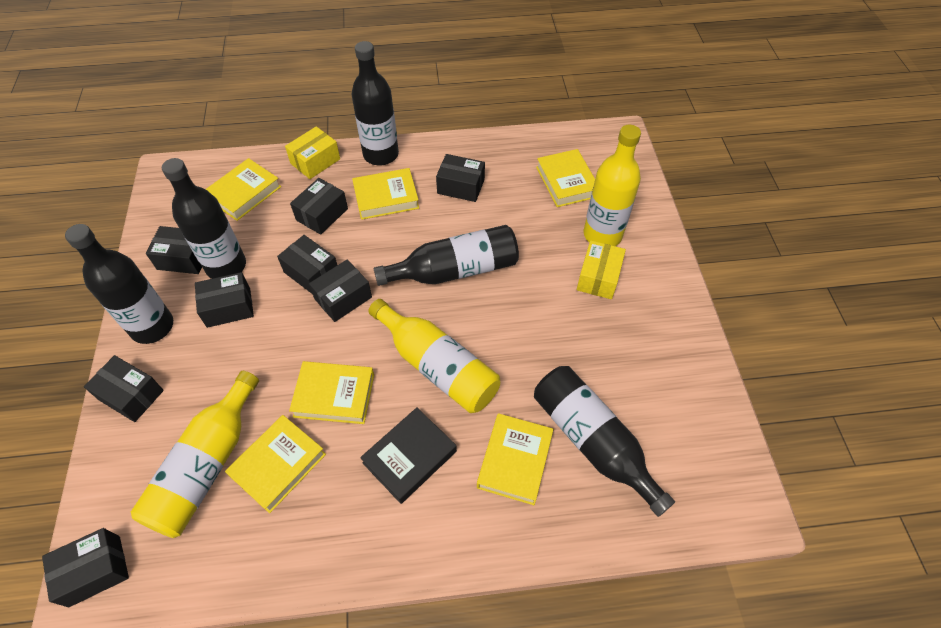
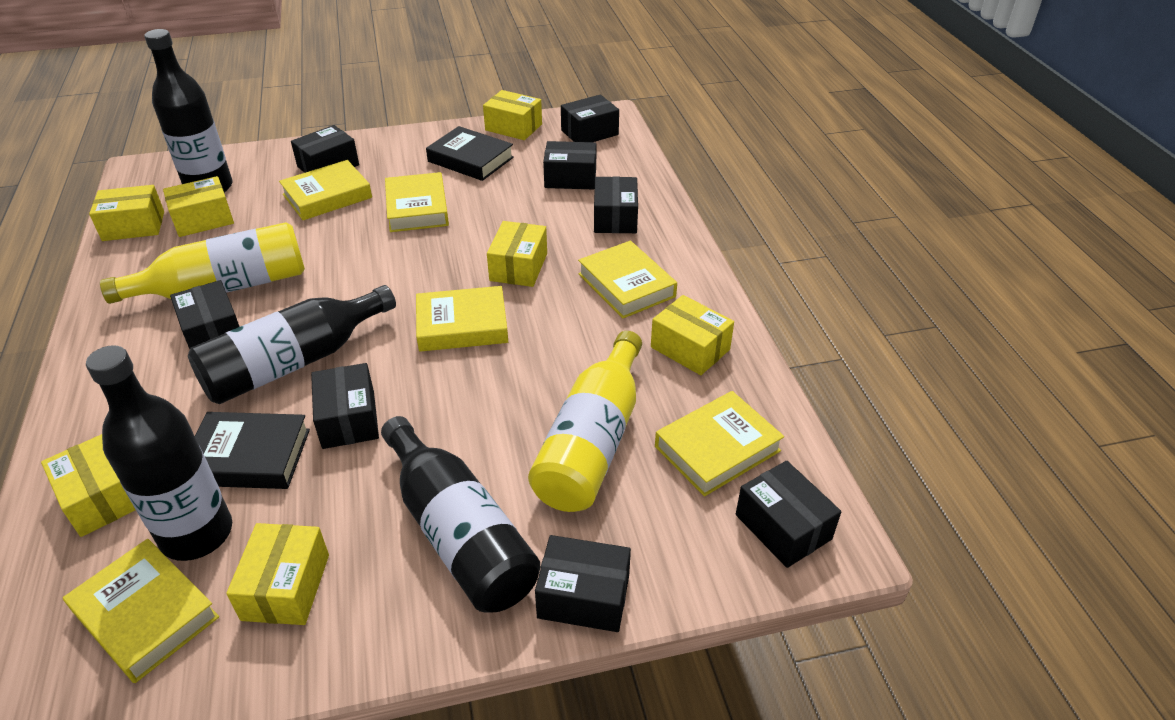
black book: [360,407,457,504] = 1 -> [195,412,310,489] [426,126,514,181] = 2
black bottle: [65,224,173,344] [162,158,246,279] [352,41,399,166] [374,225,519,286] [534,366,675,517] = 5 -> [86,345,232,561] [144,29,232,193] [188,285,396,404] [381,416,540,613] = 4
yellow bottle: [131,371,259,538] [368,299,500,413] [584,125,641,246] = 3 -> [100,222,305,304] [528,331,642,512] = 2
yellow box: [285,126,340,179] [577,240,626,299] = 2 -> [41,434,136,537] [89,185,164,241] [163,176,234,237] [226,523,329,625] [483,90,542,140] [487,221,547,287] [651,295,734,375] = 7

